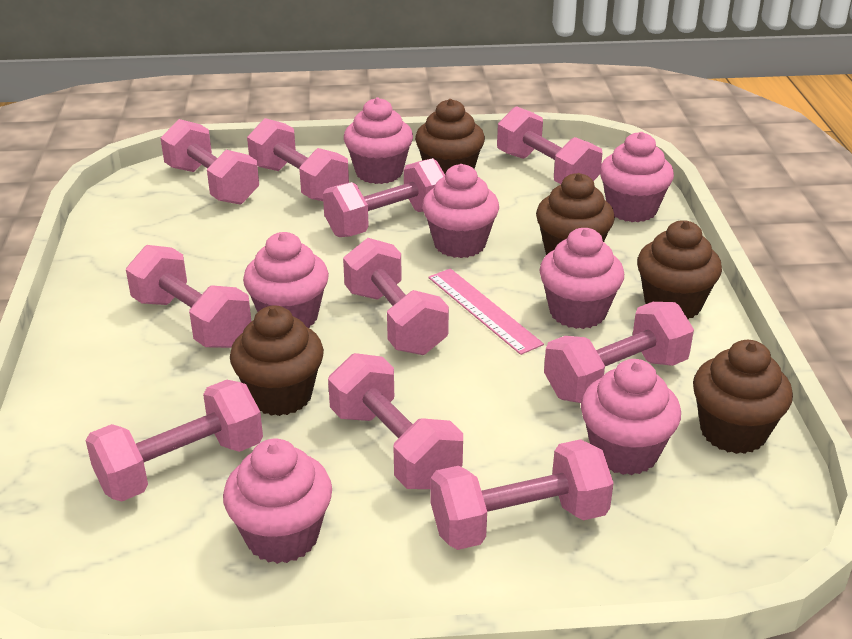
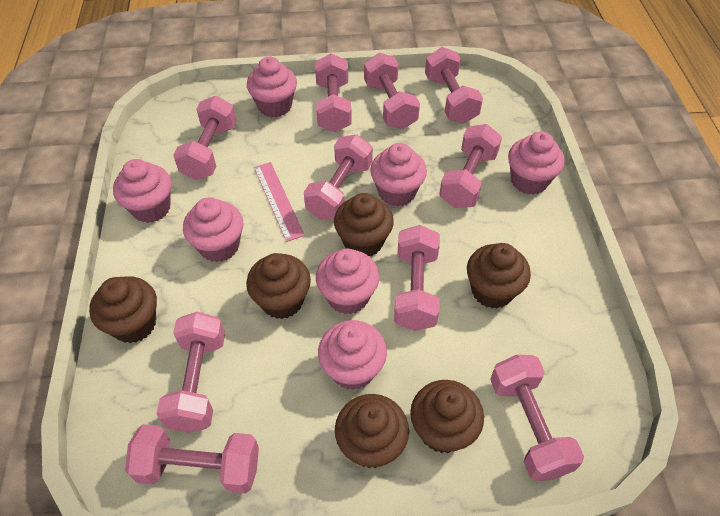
brown cupcake: [230,305,324,416] [415,99,485,174] [536,173,615,255] [637,220,722,319] [693,340,793,454] = 5 -> [89,276,157,343] [246,253,311,319] [334,193,394,256] [335,394,409,468] [410,380,484,453] [467,243,531,309] = 6

